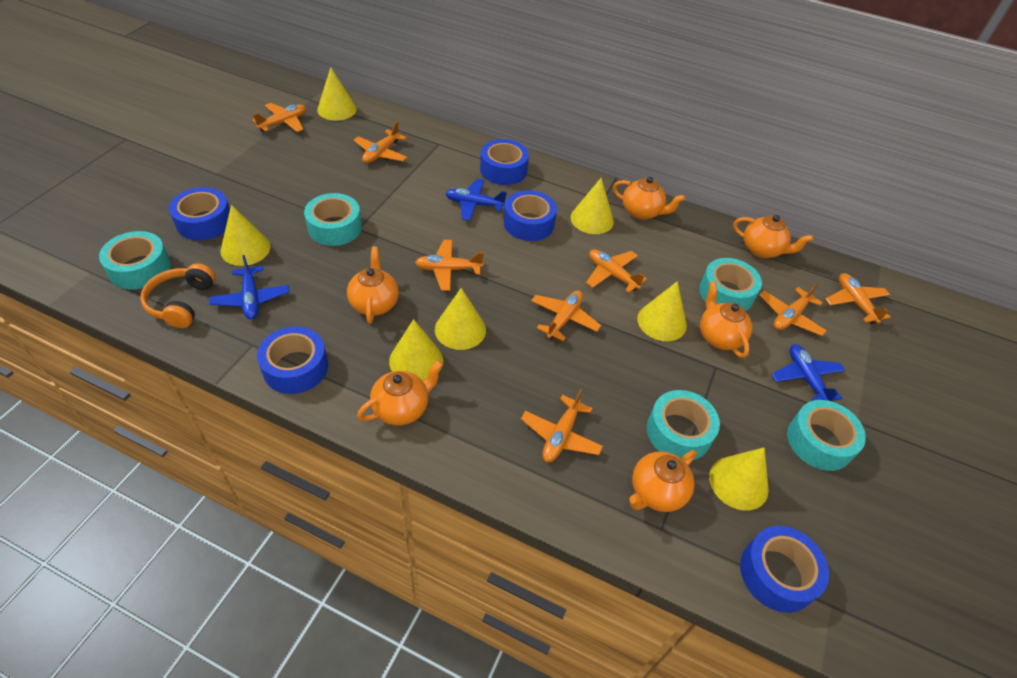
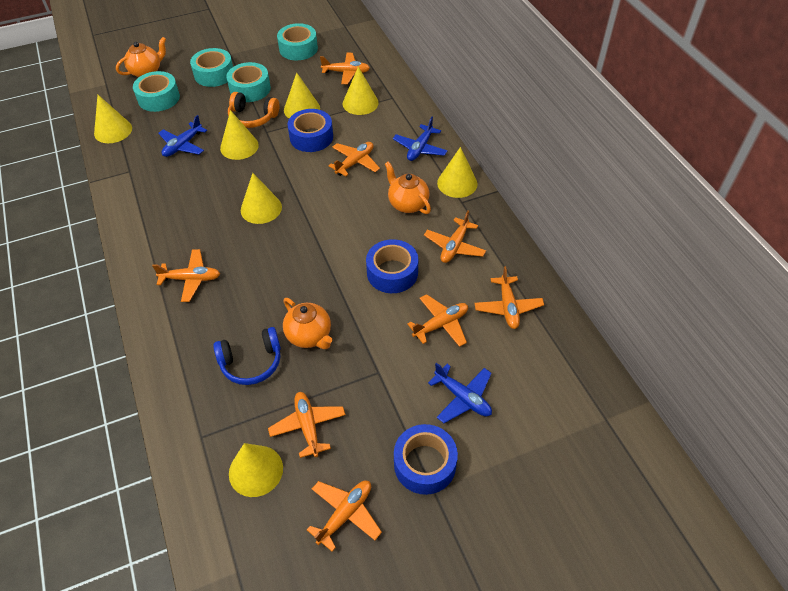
blue headphones: none = 0 -> [213,327,281,385] = 1
blue tape: [169,187,230,241] [257,327,328,394] [480,139,529,185] [504,190,557,241] [740,526,829,613] = 5 -> [287,109,333,152] [366,239,418,293] [394,424,458,495] = 3
orange teapot: [347,247,399,324] [357,360,443,426] [613,177,685,220] [629,450,697,512] [700,281,752,358] [733,215,813,258] = 6 -> [116,37,166,77] [283,298,332,349] [385,161,431,214] = 3
turquoise tape: [99,231,171,289] [304,193,362,246] [647,390,720,460] [699,258,762,311] [787,400,866,471] = 5 -> [133,71,180,112] [190,48,233,87] [226,62,271,102] [277,23,318,60] = 4

